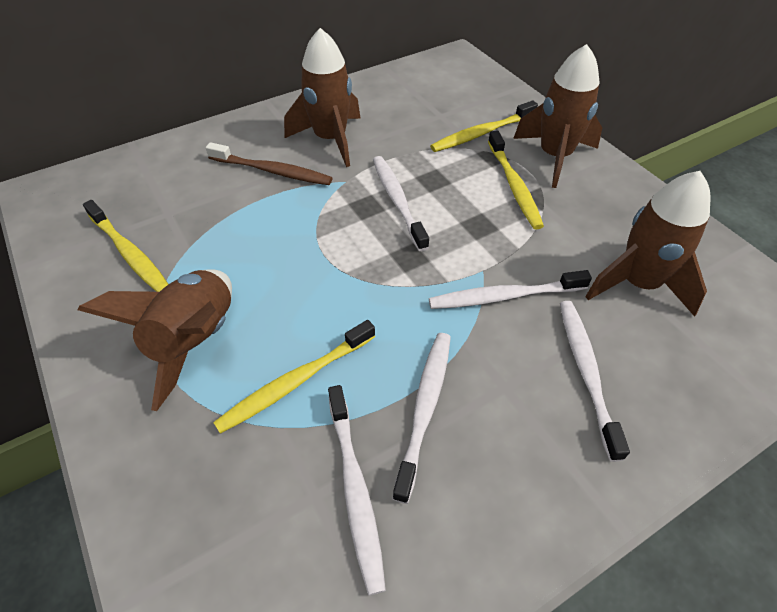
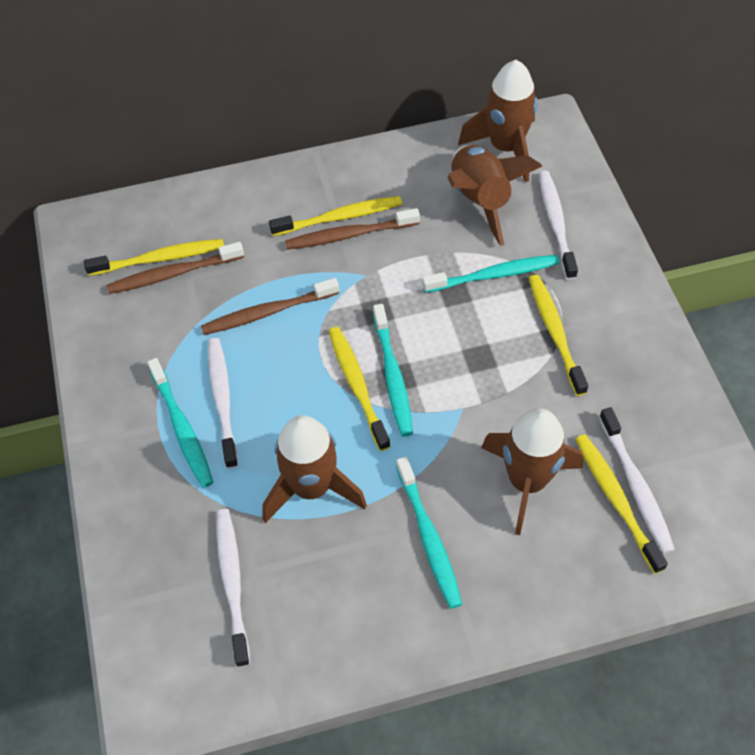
brown toothbrush: [206,142,332,185] = 1 -> [107,242,244,294] [201,278,339,335] [285,208,420,250] = 3
turquoise toothbrush: none = 0 -> [147,358,213,488] [373,304,413,437] [396,457,462,609] [422,255,559,293] = 4
white toothbrush: [328,385,386,596] [373,156,429,251] [392,333,451,504] [429,270,592,309] [560,301,630,462] = 5 -> [208,338,238,469] [216,509,250,667] [539,171,578,280] [599,407,675,554] = 4
yellow toothbrush: [83,200,168,292] [213,320,375,434] [430,100,538,152] [488,131,544,230] = 4 -> [84,239,224,276] [269,196,402,236] [329,327,391,451] [529,275,588,396] [576,434,668,574] = 5

